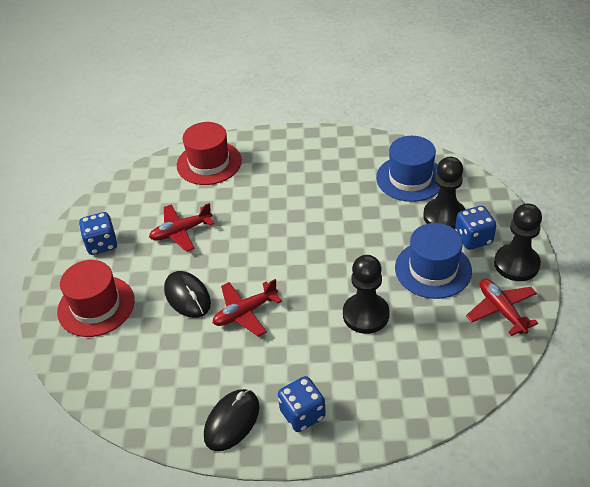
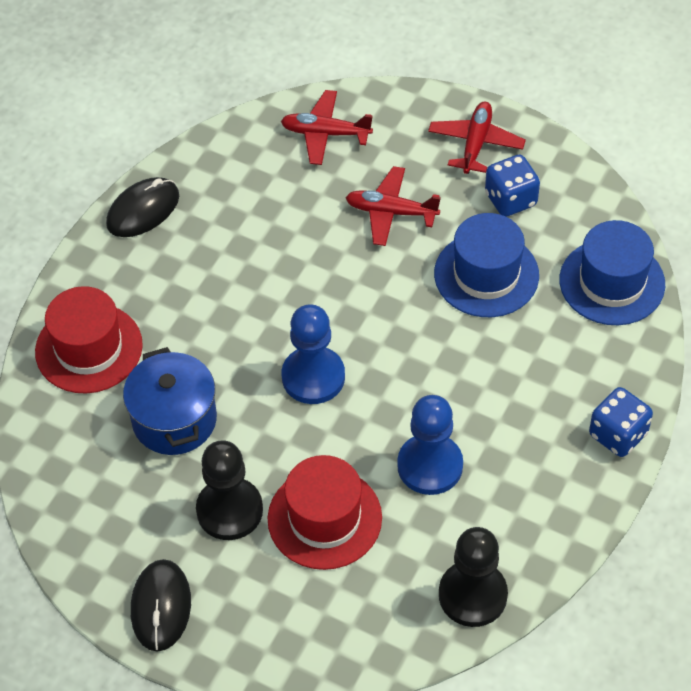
black pawn: [343,255,390,334] [423,157,465,229] [494,203,542,281] = 3 -> [196,440,263,540] [439,527,508,627] = 2
blue dice: [79,212,118,255] [278,376,326,432] [455,206,497,250] = 3 -> [485,155,540,217] [589,387,653,457] = 2
blue pawn: none = 0 -> [282,304,345,404] [397,395,463,495] = 2
blue pot: none = 0 -> [123,347,217,455] = 1

